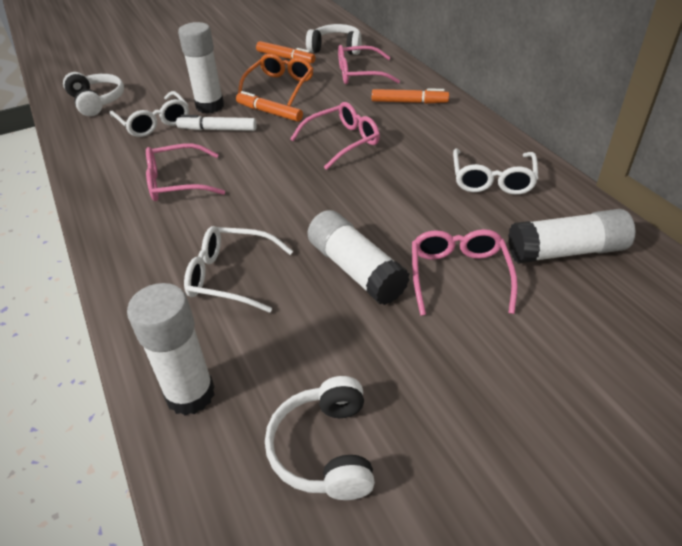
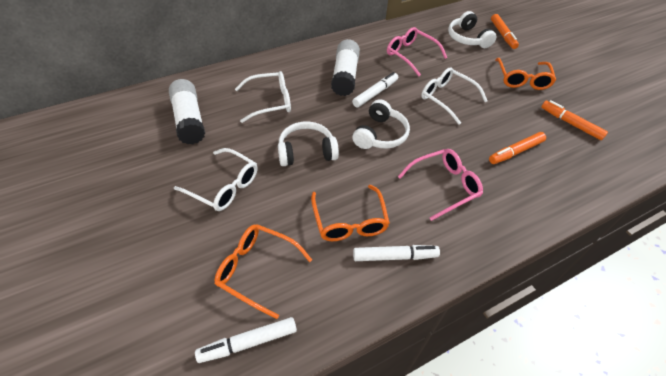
orange glasses: [238,54,313,106] = 1 -> [215,224,312,319] [311,185,390,241] [495,58,556,90] = 3
pink glasses: [146,143,225,201] [290,102,380,170] [338,45,400,84] [412,229,518,316] = 4 -> [387,27,447,76] [398,149,483,221] = 2
white glue stick: [127,283,215,416] [178,22,224,113] [308,210,410,305] [508,209,635,264] = 4 -> [169,79,205,144] [331,39,360,96] = 2
white marker: [176,115,257,131] = 1 -> [195,317,297,363] [352,72,398,107] [353,245,440,261] = 3

